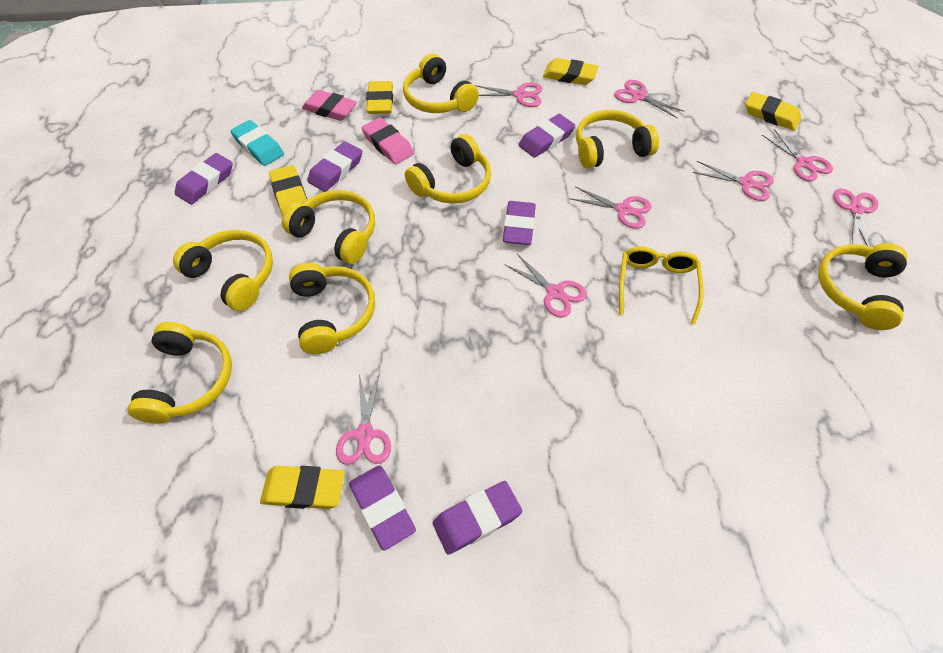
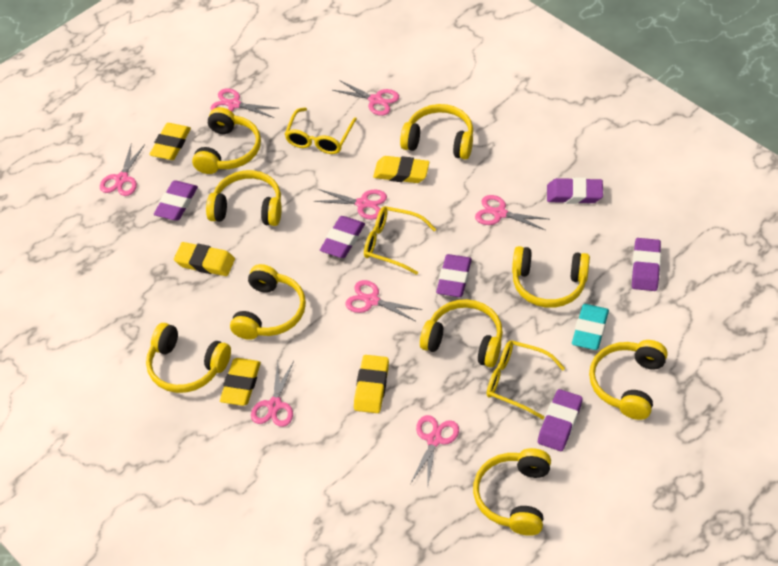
pink eraser: [302,90,357,121] [362,118,414,164] = 2 -> none = 0
yellow glasses: [619,246,704,325] = 1 -> [285,107,357,154] [364,206,436,275] [487,340,565,419] = 3
yellow headphones: [127,322,232,423] [173,230,273,311] [282,190,375,264] [289,263,375,354] [403,54,479,113] [405,134,491,204] [576,110,659,169] [818,243,908,330] = 8 -> [146,323,231,393] [192,107,261,174] [206,170,282,226] [230,264,306,340] [400,104,473,160] [420,299,503,368] [473,448,551,536] [512,246,590,308] [589,340,668,420] = 9

